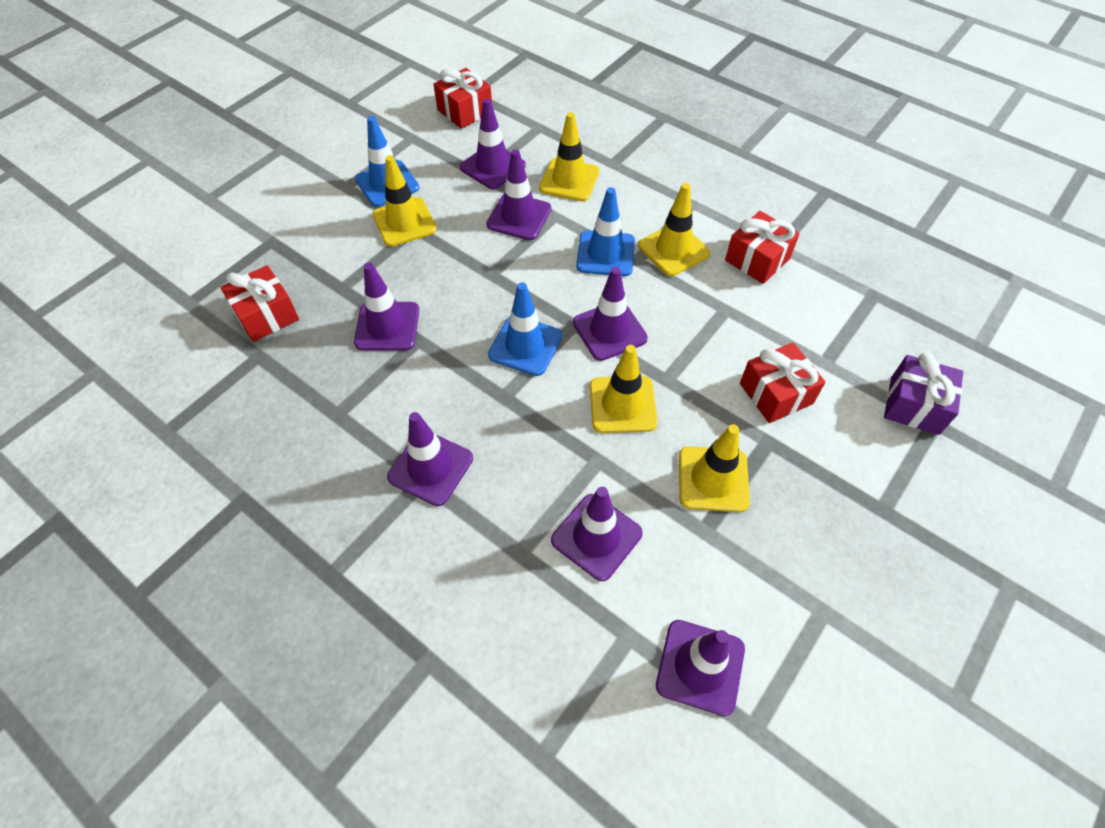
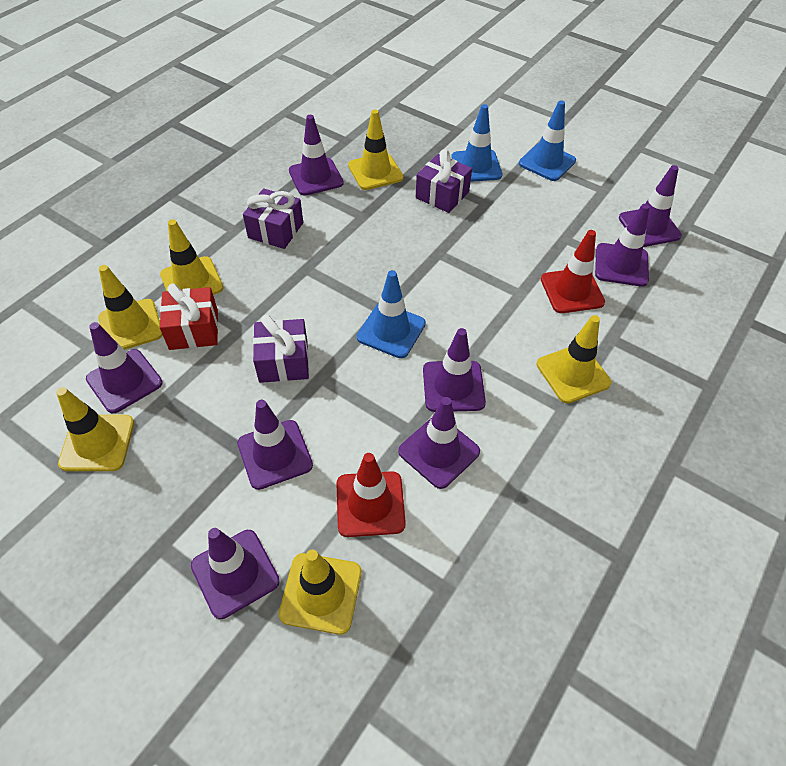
purple gift: [884,352,963,435] = 1 -> [243,188,303,249] [253,315,309,383] [416,149,472,213] = 3
purple traffic cone: [354,263,419,351] [387,412,473,506] [460,99,526,189] [486,149,551,240] [551,487,643,581] [573,267,648,361] [656,620,745,716] = 7 -> [86,322,163,413] [191,528,280,619] [237,400,313,490] [289,115,344,196] [398,397,480,489] [423,328,486,412] [595,204,650,287] [619,165,682,247] = 8
red gift: [220,265,299,342] [433,68,492,129] [725,211,800,284] [740,343,825,423] = 4 -> [160,283,218,350] = 1
red traffic cone: none = 0 -> [336,453,406,537] [541,230,605,313] = 2
yellow traffic cone: [373,155,437,247] [539,112,600,201] [590,345,658,433] [638,183,710,276] [679,424,750,512] = 5 -> [56,387,134,471] [98,265,163,350] [160,219,223,295] [279,549,362,635] [348,110,403,190] [537,315,612,404] = 6

